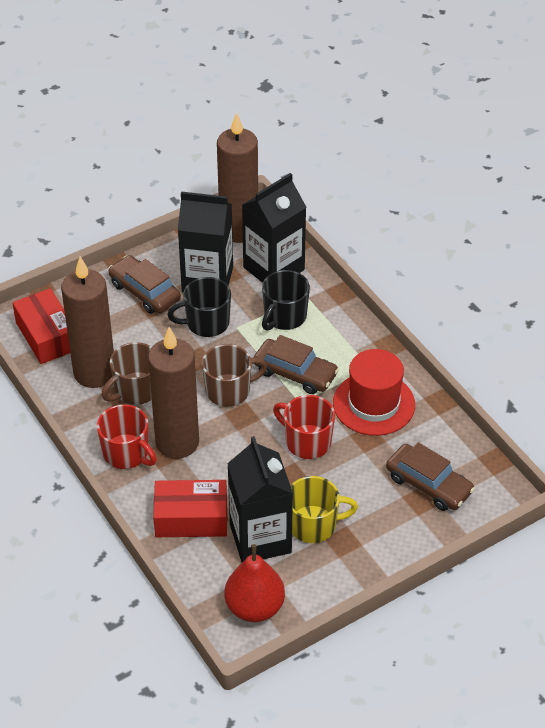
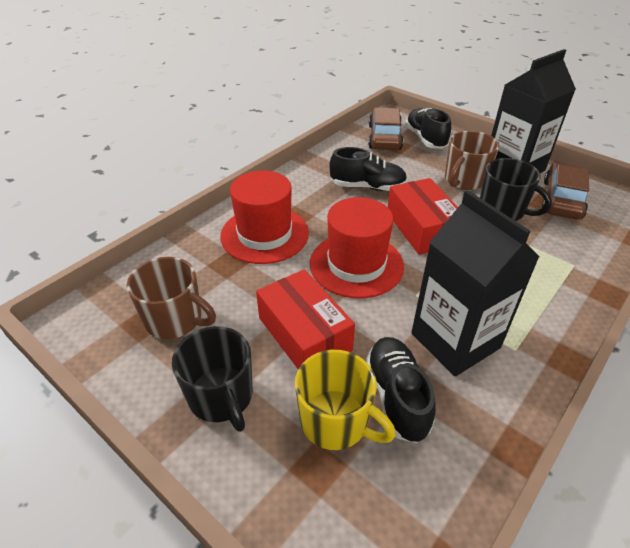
black carton: [178,192,233,293] [227,436,293,563] [242,173,307,283] = 3 -> [411,190,539,376] [491,49,576,173] = 2
black shoe: none = 0 -> [329,147,407,191] [366,337,436,443] [405,108,451,149] = 3
brown candle: [61,257,114,388] [148,327,199,459] [217,112,258,243] = 3 -> none = 0
brown car: [108,255,181,314] [254,335,339,394] [386,442,475,511] = 3 -> [368,108,404,150] [542,162,589,220] = 2
red hat: [333,349,415,436] = 1 -> [220,171,309,264] [310,197,404,298] = 2
red mug: [97,404,157,469] [273,395,335,459] = 2 -> none = 0
red pear: [224,544,285,622] = 1 -> none = 0

